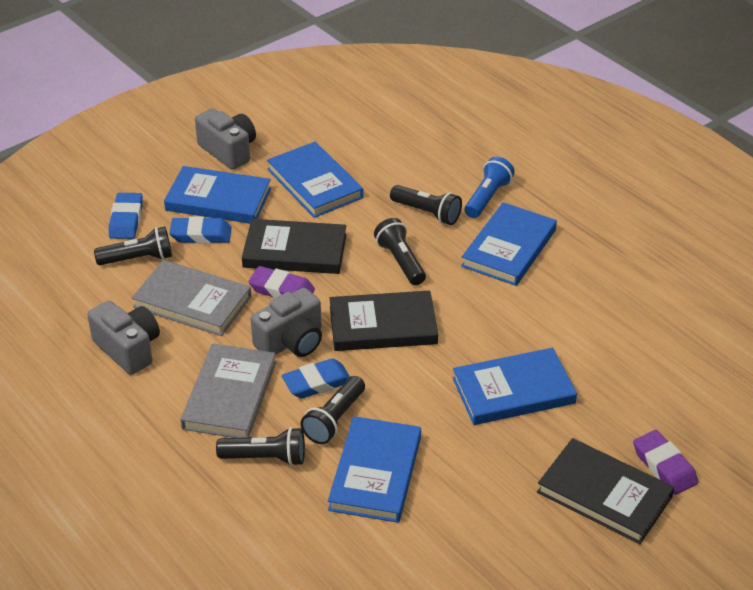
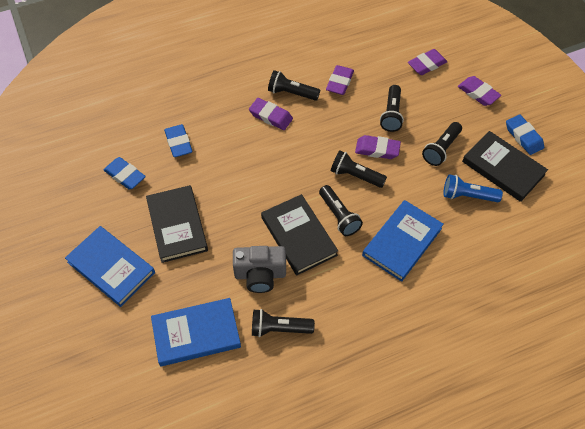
black flashlight: [94,227,172,265] [216,427,305,466] [300,376,365,444] [374,218,426,285] [390,185,462,225] = 5 -> [252,309,315,337] [268,70,320,101] [319,185,363,236] [331,151,387,188] [380,85,404,132] [422,122,462,166] = 6
blue book: [164,166,271,224] [267,142,363,218] [328,416,421,523] [452,348,577,425] [461,202,557,286] = 5 -> [65,226,155,307] [151,298,241,367] [362,200,444,282] = 3
grey book: [132,260,251,336] [180,343,276,438] = 2 -> none = 0
grey camera: [87,301,160,375] [195,108,256,170] [251,288,322,357] = 3 -> [233,246,286,293] = 1
purple eraser: [248,266,315,299] [633,430,698,495] = 2 -> [249,98,293,130] [326,65,354,95] [355,135,401,159] [408,49,448,75] [458,76,501,106] = 5

